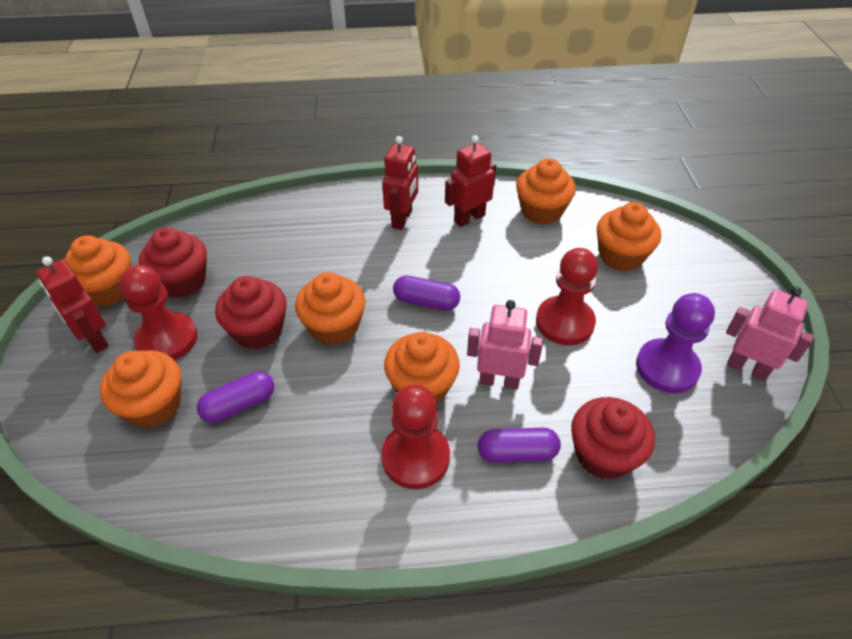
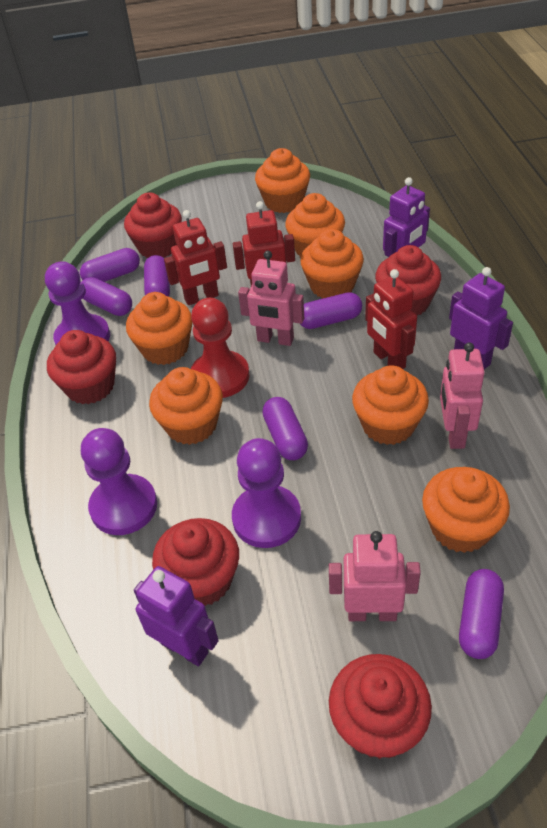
orange cupcake: [64,235,131,307] [100,350,181,428] [295,272,365,346] [384,332,460,403] [516,158,576,225] [597,202,661,271] = 6 -> [126,292,192,365] [149,367,223,445] [255,148,310,213] [285,193,345,257] [300,229,364,299] [352,365,429,445] [422,467,510,553] = 7
pink robot: [467,300,543,390] [726,287,814,381] = 2 -> [238,250,304,346] [329,531,421,621] [440,342,485,449] = 3
purple capsule: [197,371,274,423] [393,276,460,311] [478,428,561,463] = 3 -> [80,248,140,282] [82,277,132,316] [144,255,170,297] [262,397,308,460] [300,292,362,329] [459,569,504,659] = 6
purple pawn: [636,293,715,393] = 1 -> [45,261,110,345] [81,428,157,535] [232,438,301,548] = 3
purple robot: none = 0 -> [134,566,219,666] [383,177,430,257] [449,267,513,369] = 3
red cupcake: [139,227,207,298] [215,276,287,349] [571,397,655,480] = 3 -> [47,330,116,404] [124,193,182,258] [152,518,239,606] [329,654,432,759] [375,245,441,316] = 5
red pawn: [119,265,198,360] [381,385,450,489] [536,248,598,345] = 3 -> [191,298,250,398] = 1

